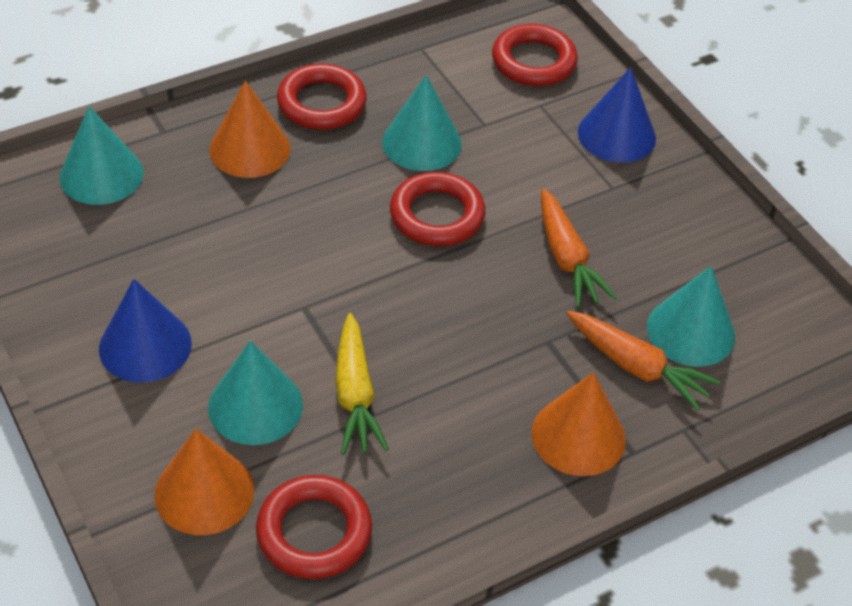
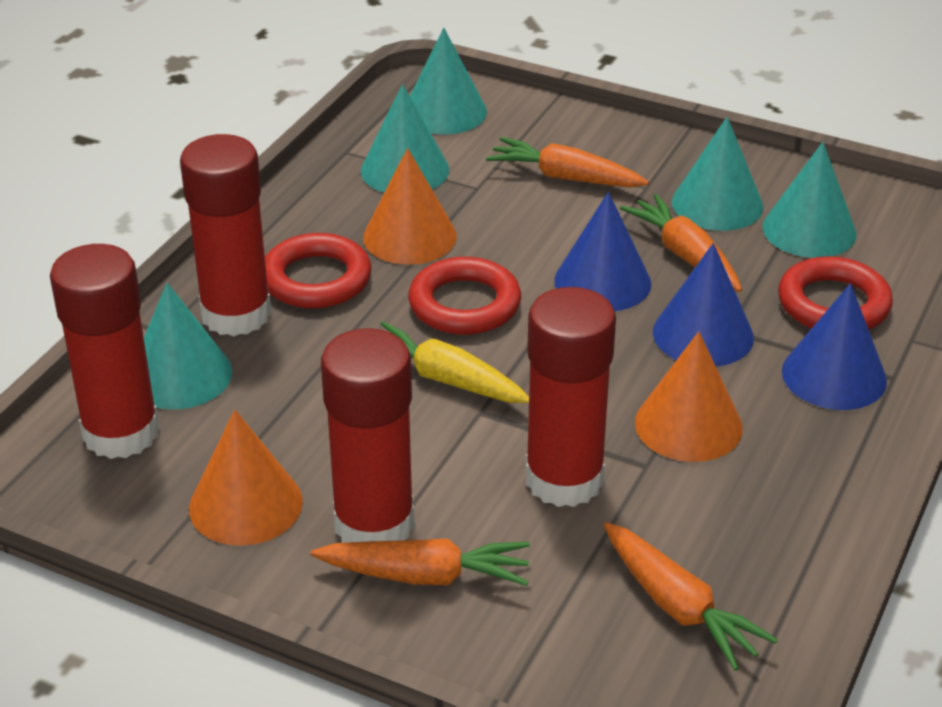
blue cone: [99,279,192,383] [578,67,656,163] = 2 -> [554,192,651,311] [653,243,754,367] [782,283,887,410] = 3
orange carrot: [541,189,617,308] [566,311,720,411] = 2 -> [311,538,530,586] [486,137,649,188] [604,522,778,671] [620,194,742,292] = 4
red glue stick: none = 0 -> [50,244,159,459] [180,134,272,336] [321,328,415,543] [526,287,616,507] = 4
red ring: [256,475,372,579] [277,64,367,130] [390,172,486,246] [492,24,578,86] = 4 -> [265,233,372,309] [408,257,521,335] [778,256,893,330] = 3
turquoise cone: [59,106,144,205] [208,340,303,445] [382,75,462,171] [647,266,735,367] = 4 -> [144,283,232,410] [361,84,449,192] [410,28,487,135] [672,117,763,231] [762,142,856,258] = 5

